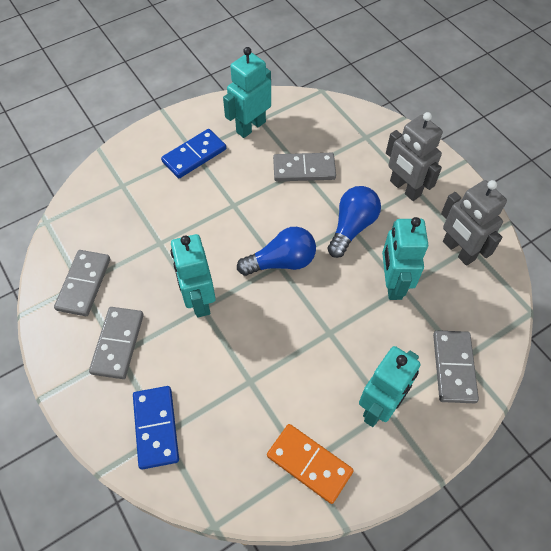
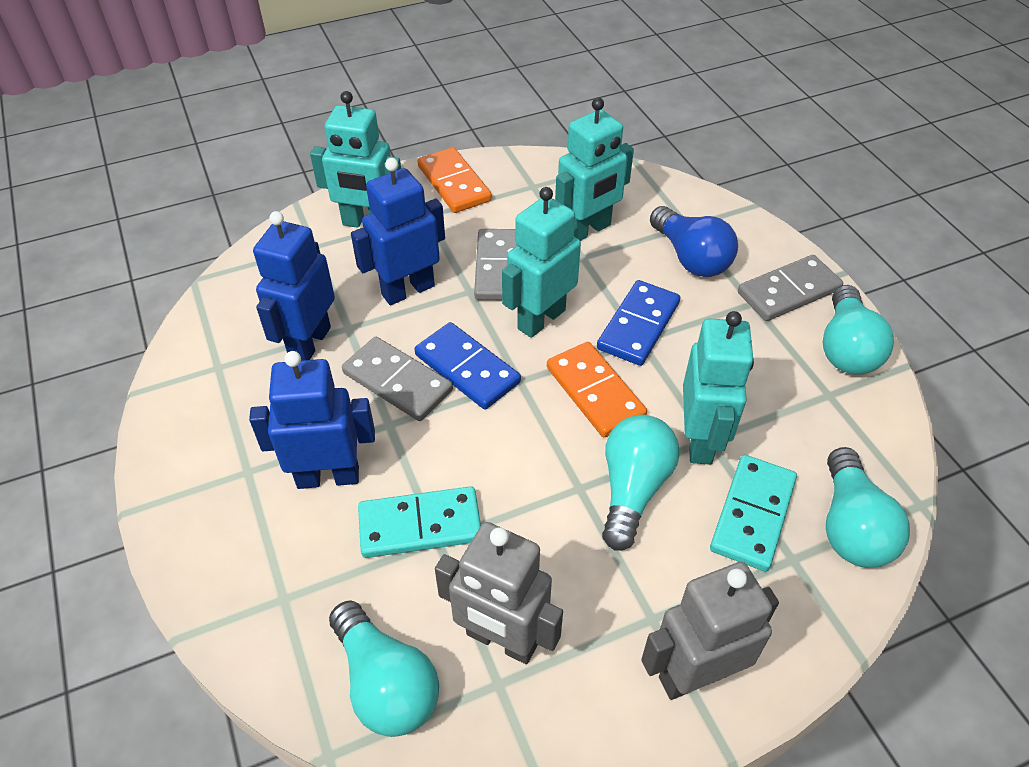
blue light bulb: [237,227,316,276] [327,186,381,258] = 2 -> [650,206,738,277] = 1
blue robot: none = 0 -> [249,351,375,489] [253,211,335,361] [351,158,445,305] = 3
grey domino: [54,250,110,316] [89,307,144,379] [273,153,336,182] [433,330,479,403] = 4 -> [342,337,453,421] [474,229,517,300] [738,255,843,321] = 3
orange domino: [267,424,354,504] = 1 -> [418,147,492,213] [547,342,647,437] = 2
turquoise domino: none = 0 -> [358,486,481,558] [710,455,797,572] = 2
turquoise light bulb: none = 0 -> [329,600,439,737] [602,415,680,551] [823,285,894,375] [826,447,910,568] = 4

